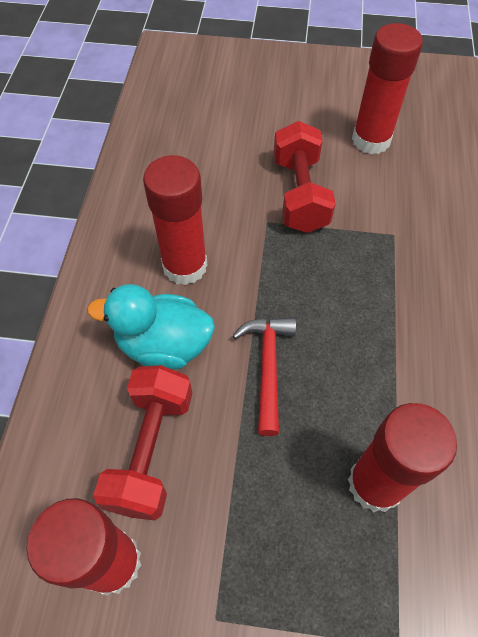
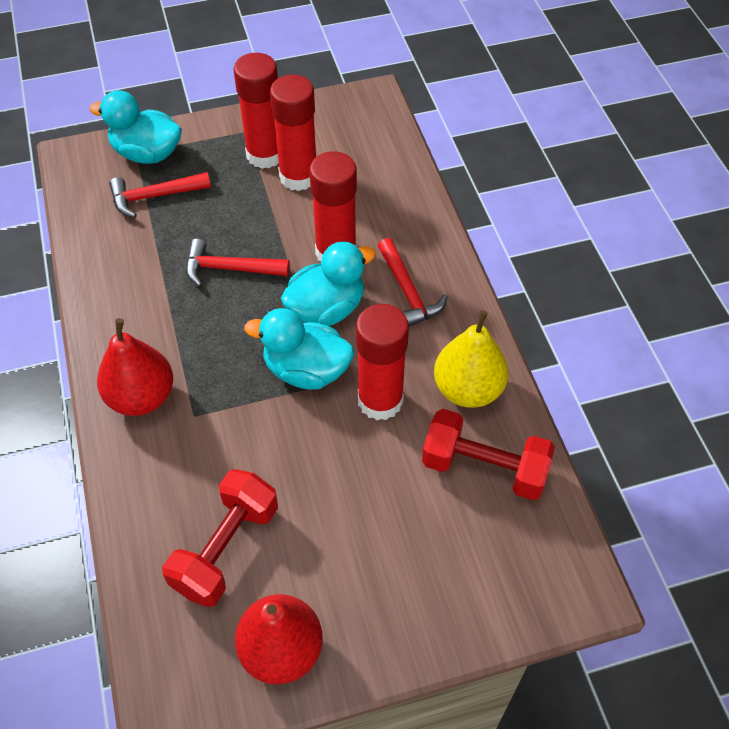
red hammer: [233,317,296,436] = 1 -> [109,172,211,218] [186,239,290,287] [378,238,448,327] = 3
red pear: none = 0 -> [97,318,173,416] [235,594,323,684] = 2
turquoise duck: [87,284,215,370] = 1 -> [89,90,182,164] [244,308,354,389] [281,241,376,326] = 3
yellow pear: none = 0 -> [434,310,508,408] = 1

